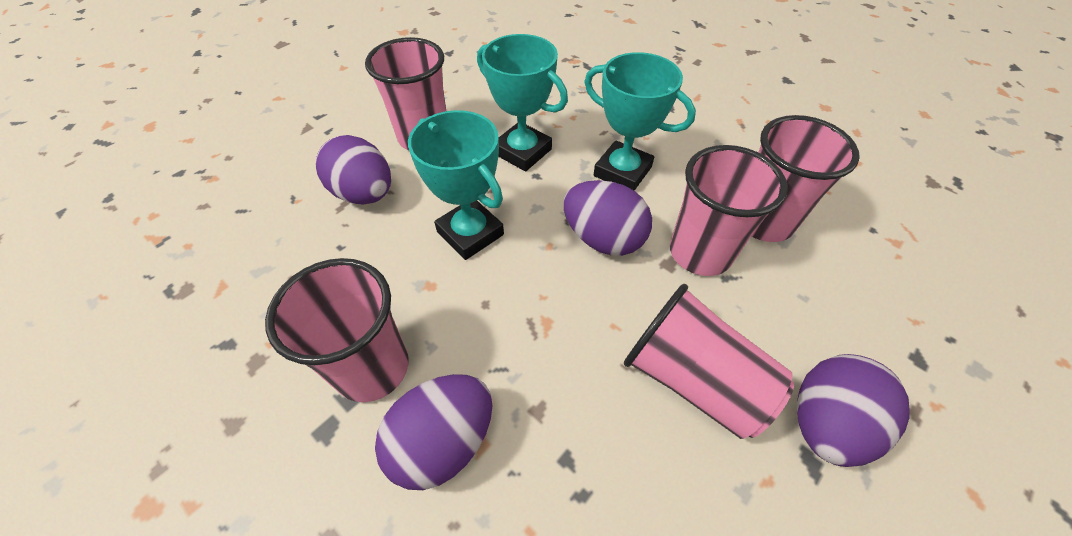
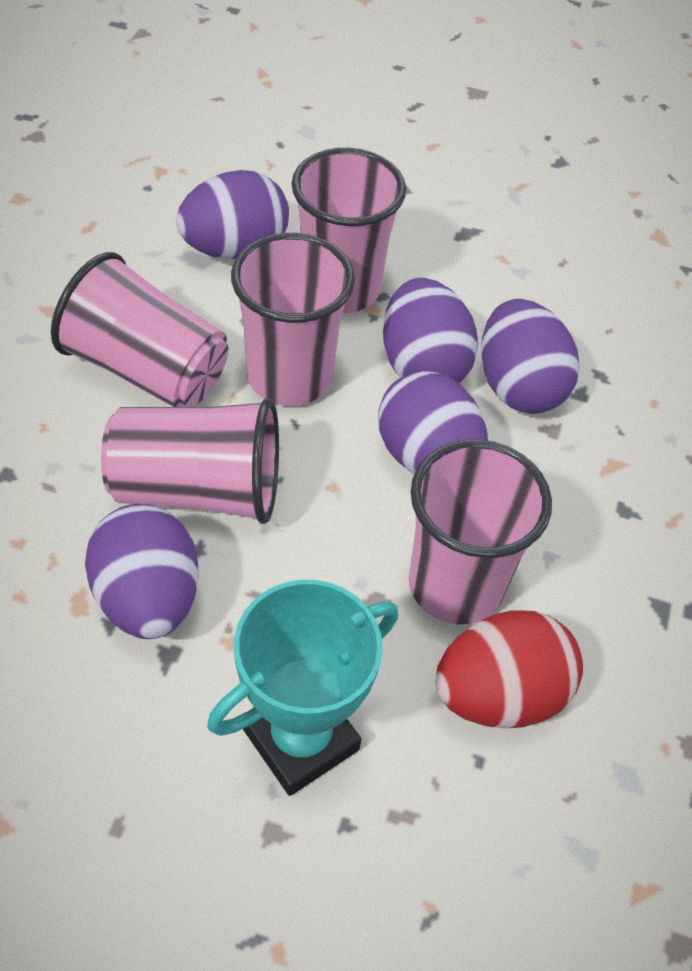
purple egg: [316,135,391,205] [375,374,493,490] [564,180,652,256] [797,354,909,467] = 4 -> [85,504,198,639] [176,170,289,259] [378,371,488,474] [383,278,478,383] [481,299,579,414] = 5
red egg: none = 0 -> [435,610,583,729] = 1
turquoise trophy: [408,110,504,260] [477,34,568,171] [584,52,696,191] = 3 -> [207,580,398,796] = 1

